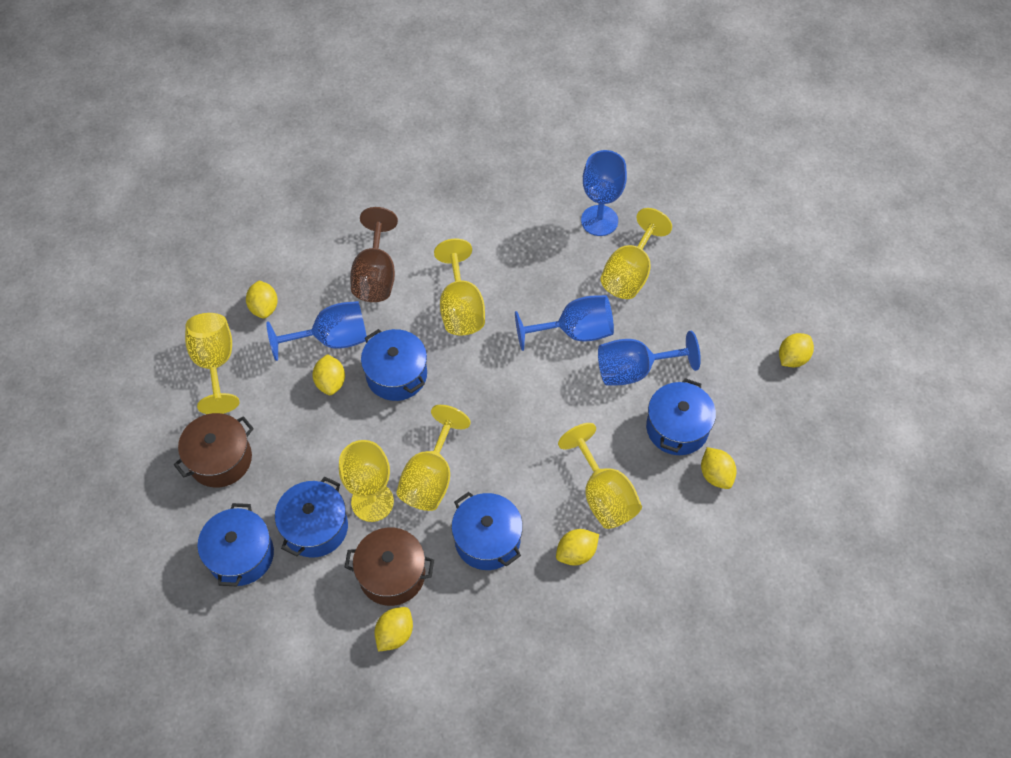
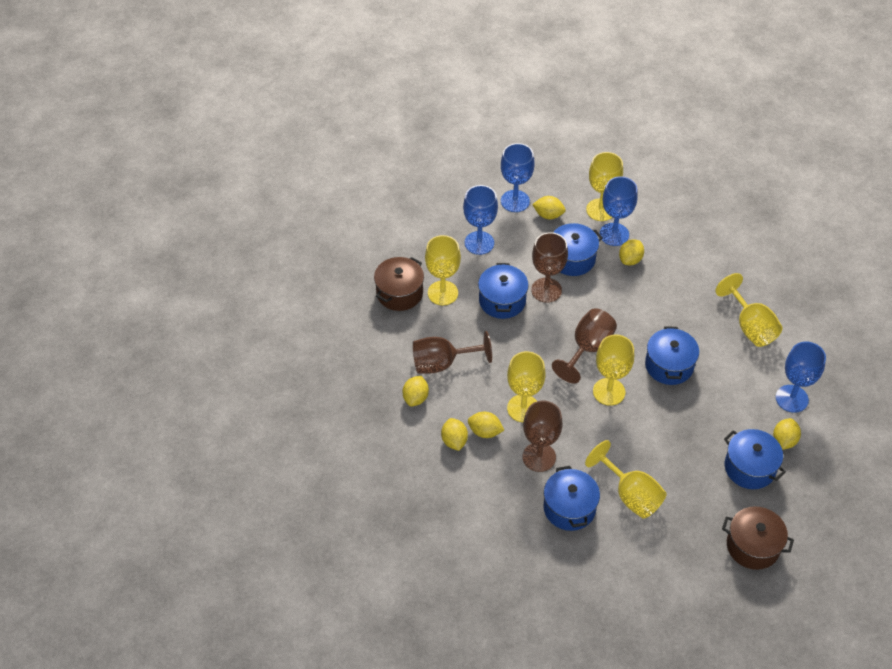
brown goblet: [350,207,398,302] = 1 -> [413,331,492,374] [523,400,563,472] [531,232,568,303] [552,308,617,383] = 4

